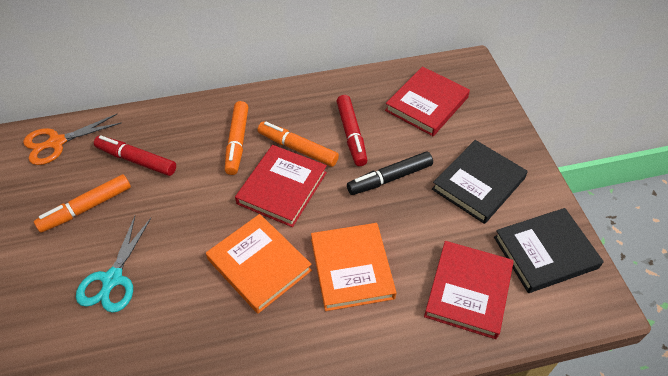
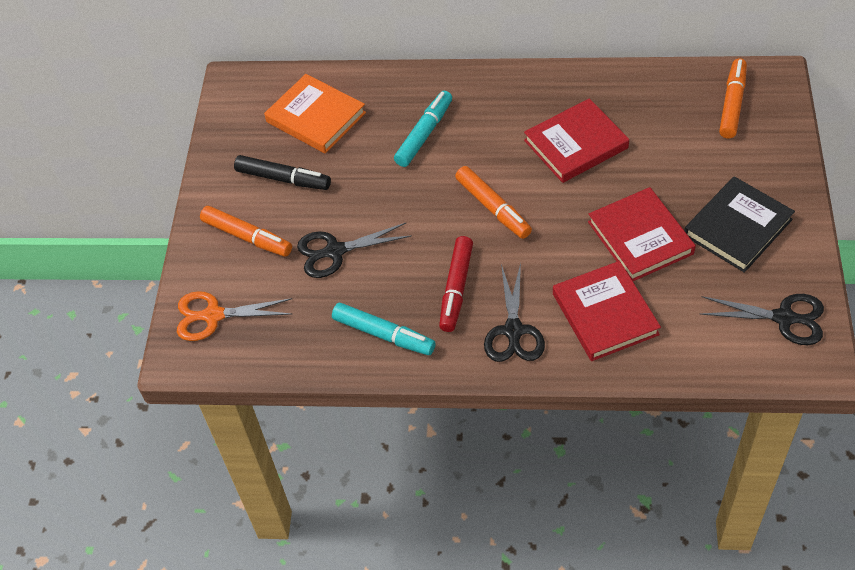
black book: [432,140,528,224] [494,208,604,293] = 2 -> [684,176,795,273] = 1
black scissors: none = 0 -> [297,223,412,278] [484,263,545,362] [700,294,824,345] = 3
orange book: [206,214,312,314] [311,223,396,311] = 2 -> [264,74,366,154] = 1
red marker: [94,135,176,176] [336,95,368,166] = 2 -> [439,236,473,332] = 1
turquoise marker: none = 0 -> [332,303,436,355] [394,91,452,167] = 2
turquoise scissors: [76,216,151,313] = 1 -> none = 0

